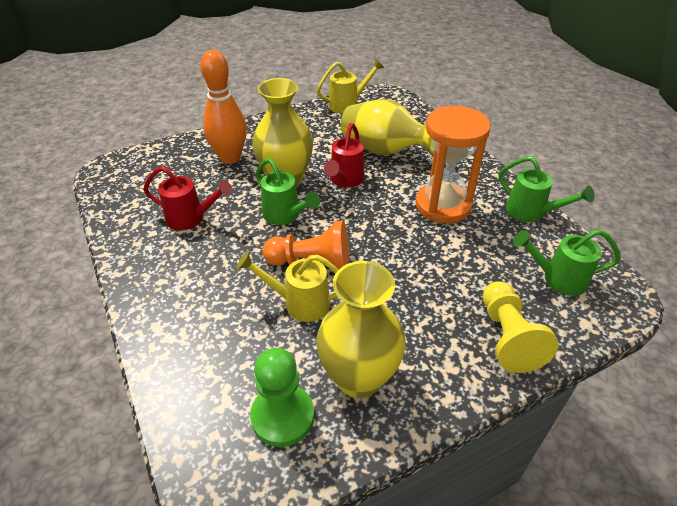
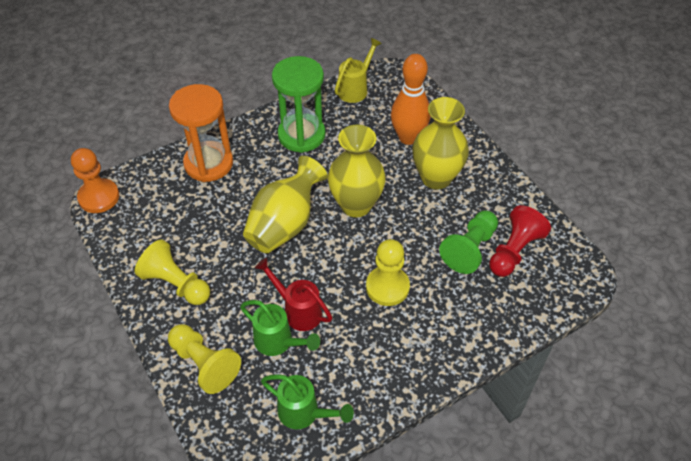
green hourglass: none = 0 -> [272,56,326,153] = 1
green watering can: [256,158,320,225] [498,156,595,222] [513,229,621,296] = 3 -> [240,300,320,356] [261,374,354,429] = 2
red pawn: none = 0 -> [489,205,551,277] = 1
red watering can: [143,166,232,230] [324,123,365,188] = 2 -> [255,258,332,331] = 1
yellow pawn: [483,281,559,373] = 1 -> [135,239,210,305] [168,324,241,394] [366,239,410,306] = 3
yellow watering can: [237,252,339,322] [317,59,384,114] = 2 -> [335,38,382,103] = 1

